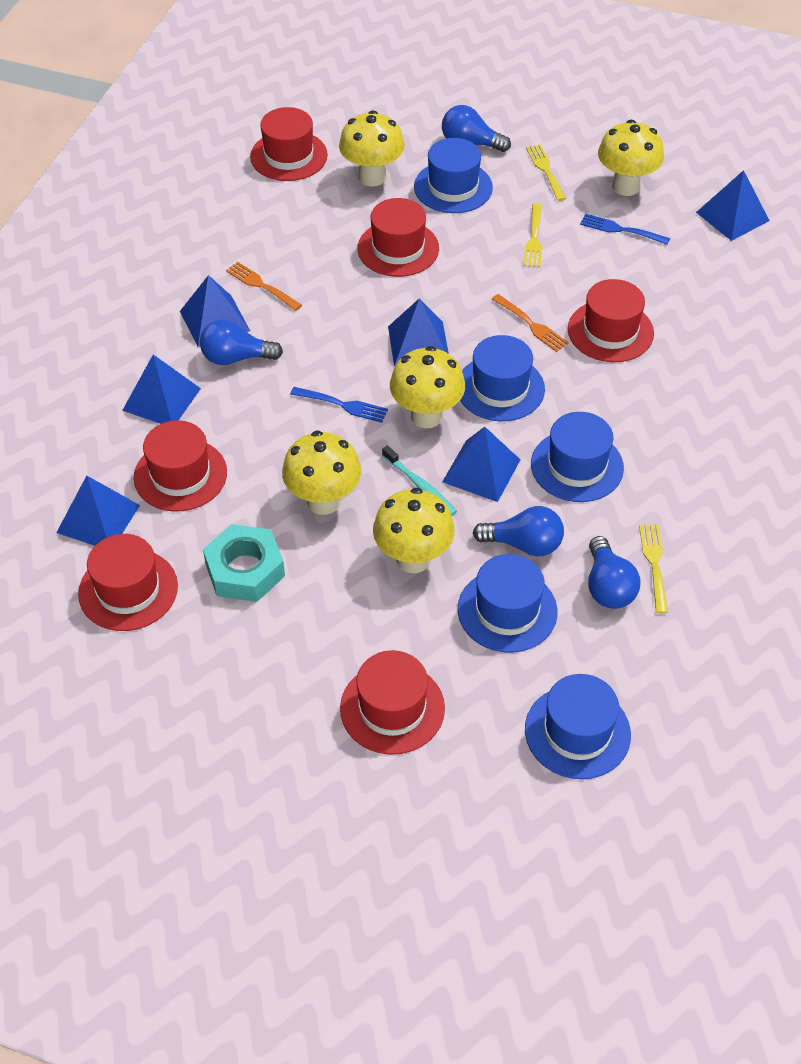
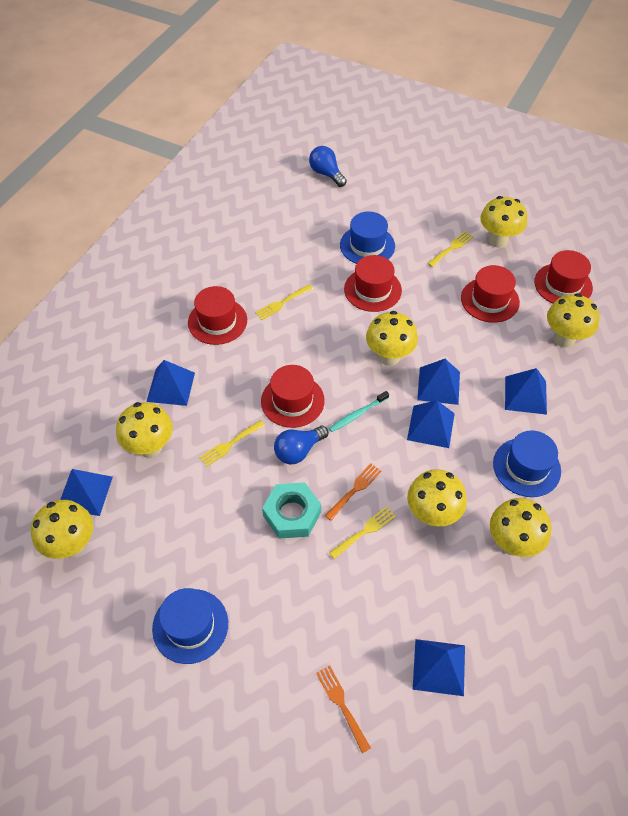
blue fork: [290,387,388,423] [580,214,670,245] = 2 -> none = 0
blue hat: [414,138,493,213] [458,554,558,653] [460,335,545,421] [525,674,631,779] [531,412,624,502] = 5 -> [152,588,228,664] [340,212,395,264] [493,431,561,497] = 3
blue light bulb: [200,319,283,365] [442,105,511,152] [473,506,564,557] [588,536,641,609] = 4 -> [274,426,328,464] [309,146,347,187] = 2
red hat: [78,534,178,631] [134,420,227,512] [250,107,328,181] [340,650,445,755] [357,198,439,277] [568,279,654,362] = 6 -> [188,286,247,345] [261,365,325,428] [344,255,402,312] [461,265,520,323] [534,250,593,303] = 5
yellow fork: [524,204,542,267] [526,144,566,201] [639,524,668,613] = 3 -> [199,420,265,467] [255,284,313,320] [329,506,396,559] [428,231,474,267] = 4
yellow mushroom: [282,431,361,515] [339,110,405,186] [373,488,455,573] [390,346,465,428] [598,120,664,196] = 5 -> [31,500,93,559] [116,402,173,458] [366,311,418,366] [407,469,467,526] [480,196,527,248] [490,498,551,557] [547,293,600,348] = 7

